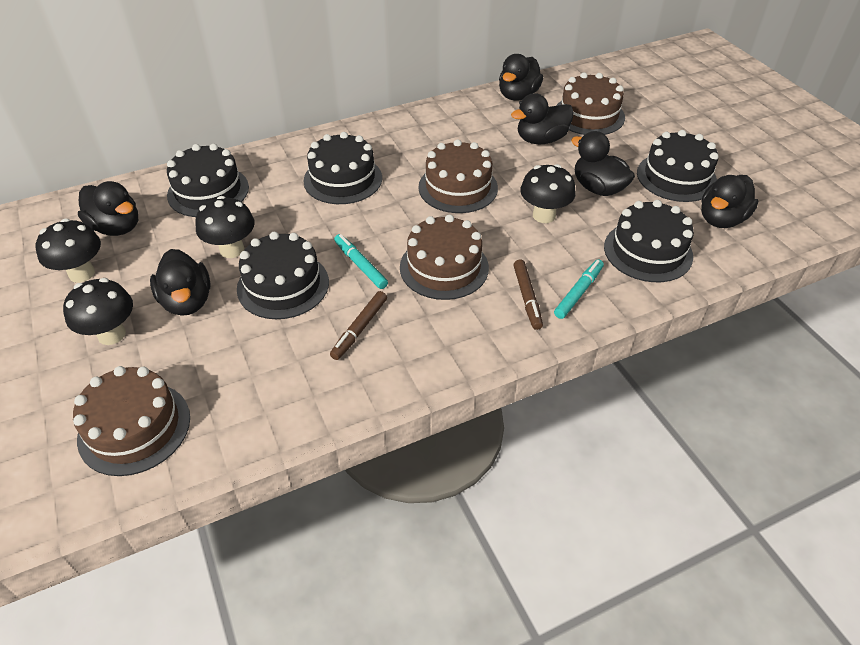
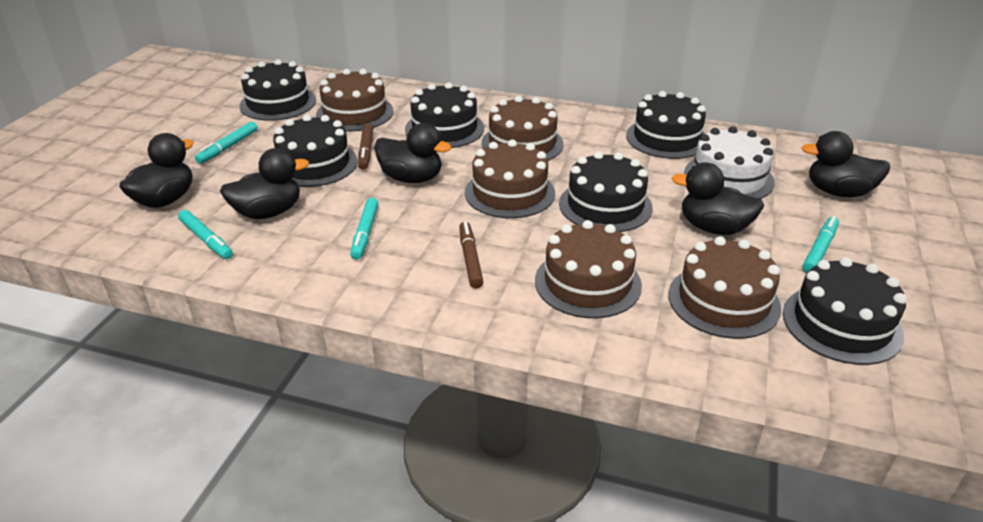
black cake: [167,144,249,217] [237,232,329,319] [303,132,382,204] [604,200,694,282] [637,130,719,202] = 5 -> [239,59,316,121] [273,114,358,187] [405,82,484,148] [559,151,653,232] [626,91,706,159] [783,257,907,365] = 6
black duck: [78,181,138,236] [150,249,211,316] [499,54,543,101] [511,93,574,144] [571,131,635,196] [701,175,759,228] = 6 -> [119,133,194,208] [220,148,309,219] [374,123,452,183] [672,162,764,235] [802,131,891,197] = 5
black mushroom: [36,218,101,283] [63,278,133,345] [195,196,255,258] [520,164,576,223] = 4 -> none = 0
brown cake: [73,366,190,476] [400,214,489,300] [418,139,498,213] [556,72,625,135] = 4 -> [316,69,394,131] [465,140,555,218] [481,96,564,161] [535,220,642,318] [668,236,781,339] = 5
turquoise marker: [334,234,388,289] [554,259,604,319] = 2 -> [178,210,233,259] [195,122,257,164] [350,198,379,260] [802,216,839,273] = 4
white cake: none = 0 -> [684,126,775,199] = 1

